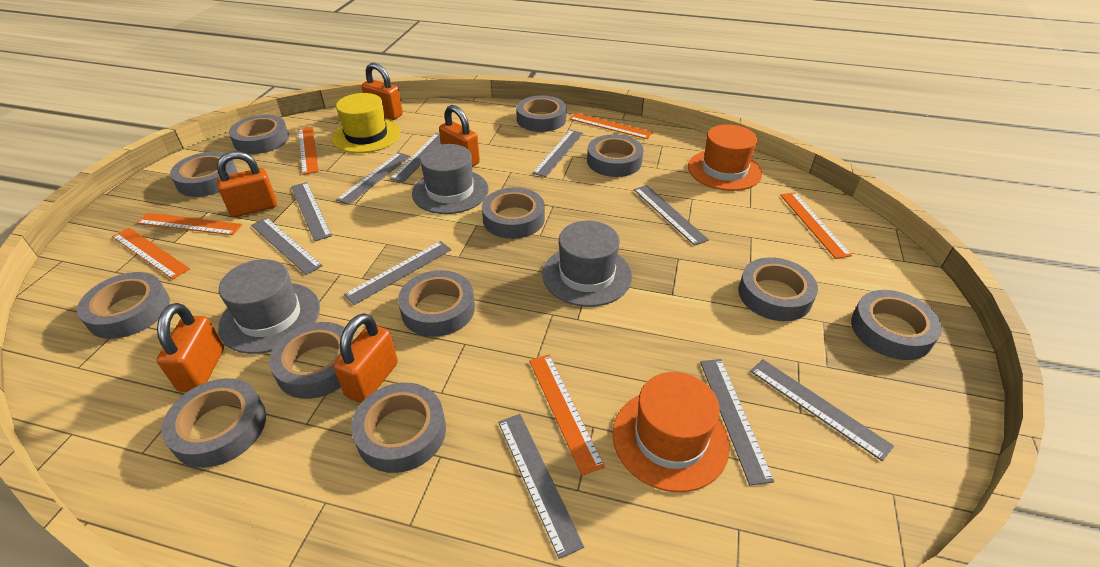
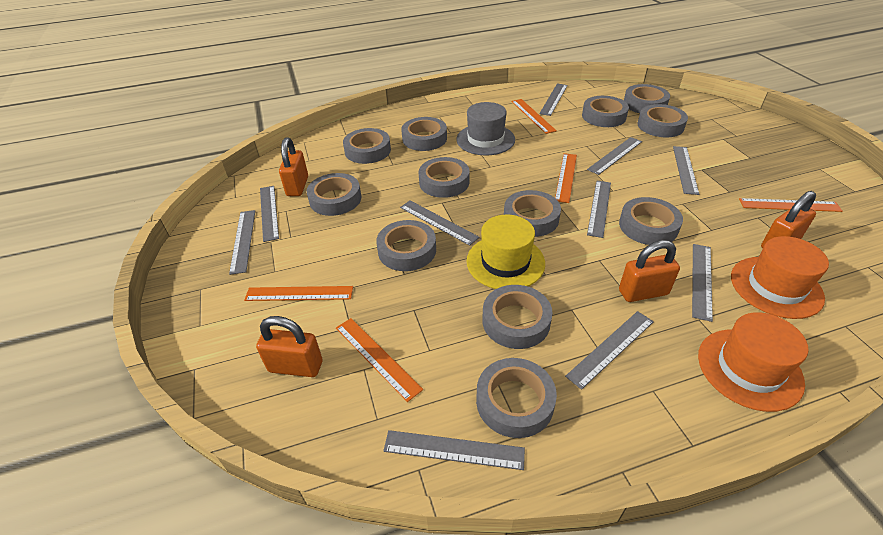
grey hat: [218,259,320,354] [412,144,489,214] [543,221,632,307] = 3 -> [456,102,515,155] = 1
orange padlock: [157,303,224,392] [217,151,277,217] [333,313,398,403] [362,63,403,120] [439,105,480,167] = 5 -> [256,316,322,377] [279,137,308,196] [619,240,680,302] [761,191,816,248] = 4
orange ruler: [112,228,190,279] [136,213,242,235] [298,127,319,175] [529,354,605,476] [569,113,653,139] [780,192,852,259] = 6 -> [244,286,353,301] [336,318,423,402] [511,99,557,134] [555,153,577,203] [739,198,843,212] = 5

